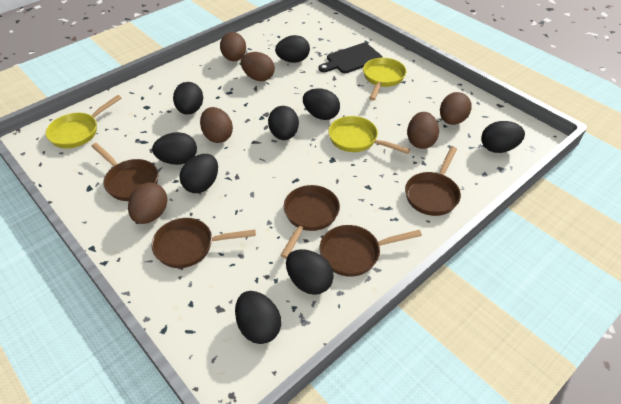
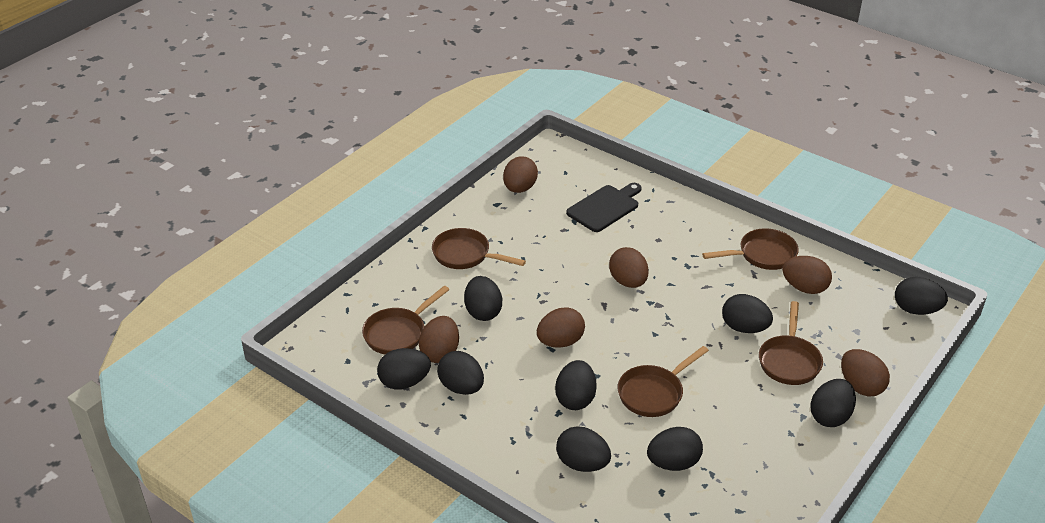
yellow pan: [46,95,121,148] [328,116,410,154] [363,58,406,100] = 3 -> none = 0

